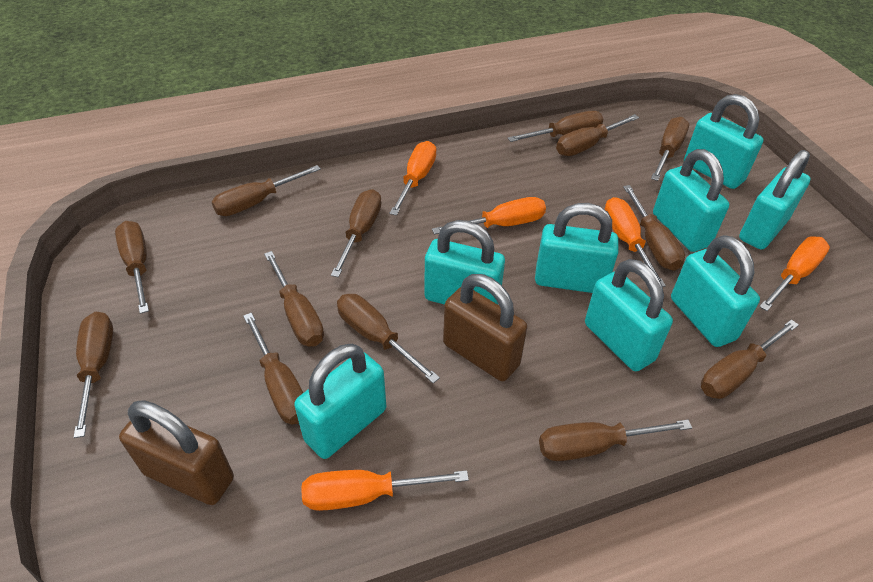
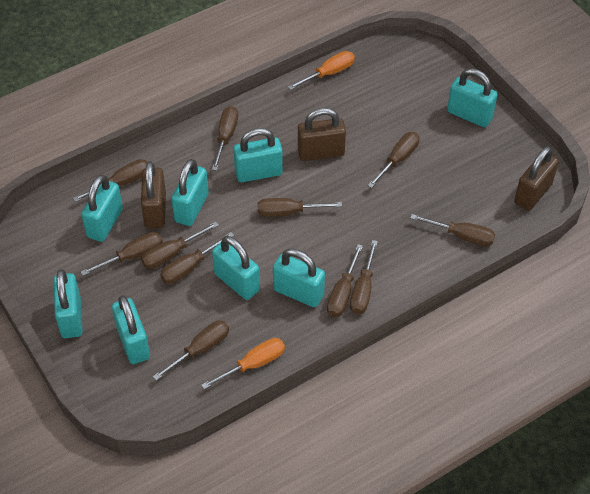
brown padlock: [119,401,234,505] [443,274,527,381] = 2 -> [141,161,166,228] [298,108,346,161] [514,146,559,211] = 3
brown screwdriver: [74,311,113,438] [115,221,149,314] [212,165,321,216] [243,313,303,424] [264,251,324,347] [331,189,381,277] [337,294,440,383] [508,111,603,142] [539,420,692,461] [556,114,639,156] [623,185,685,271] [651,117,689,181] [701,319,799,399] = 13 -> [73,159,147,202] [81,232,163,276] [141,222,219,269] [153,321,229,381] [160,232,234,284] [212,106,238,171] [257,198,342,217] [327,244,363,317] [350,240,378,314] [367,132,419,188] [411,214,495,246] = 11
orange screwdriver: [301,470,469,511] [390,141,436,215] [432,197,546,234] [604,197,666,287] [759,236,830,311] = 5 -> [201,338,285,389] [288,51,355,90] = 2

